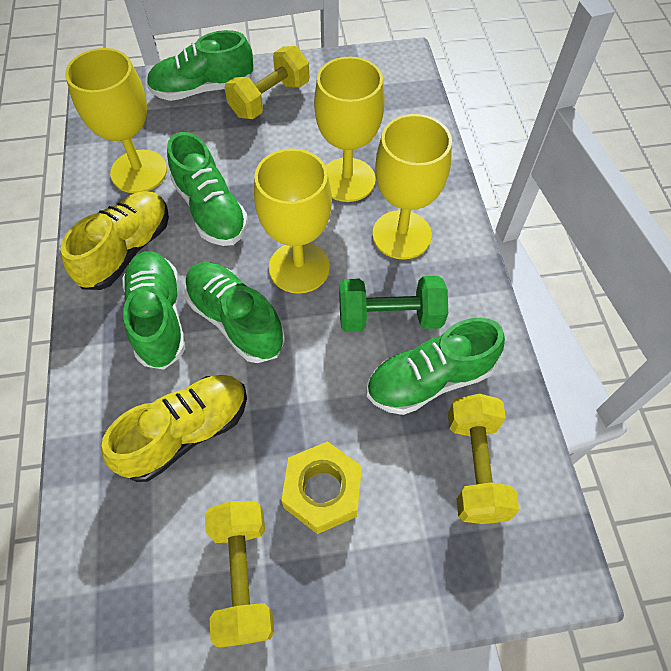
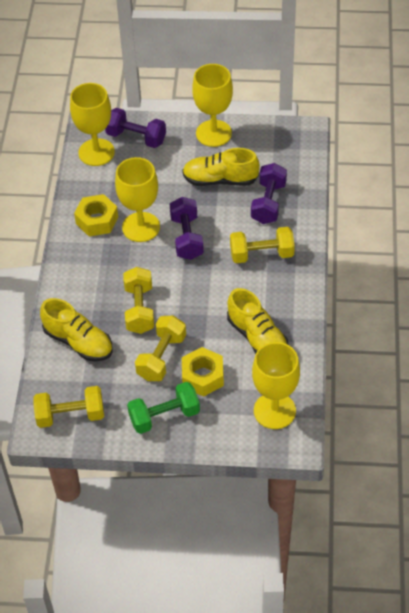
green shoe: [122,251,185,370] [147,30,254,101] [167,132,248,246] [184,262,285,363] [367,317,505,415] = 5 -> none = 0
purple dumbbell: none = 0 -> [105,108,166,148] [170,197,204,260] [251,163,287,224] = 3
yellow dumbbell: [205,501,274,647] [225,46,309,119] [448,394,519,524] = 3 -> [33,386,104,428] [123,267,154,334] [135,316,186,381] [230,227,295,263] = 4
yellow nut: [281,441,362,534] = 1 -> [74,194,118,236] [182,347,224,397] = 2
yellow shoe: [61,191,169,290] [102,375,247,482] = 2 -> [40,298,113,361] [182,148,260,186] [227,288,288,354] = 3

